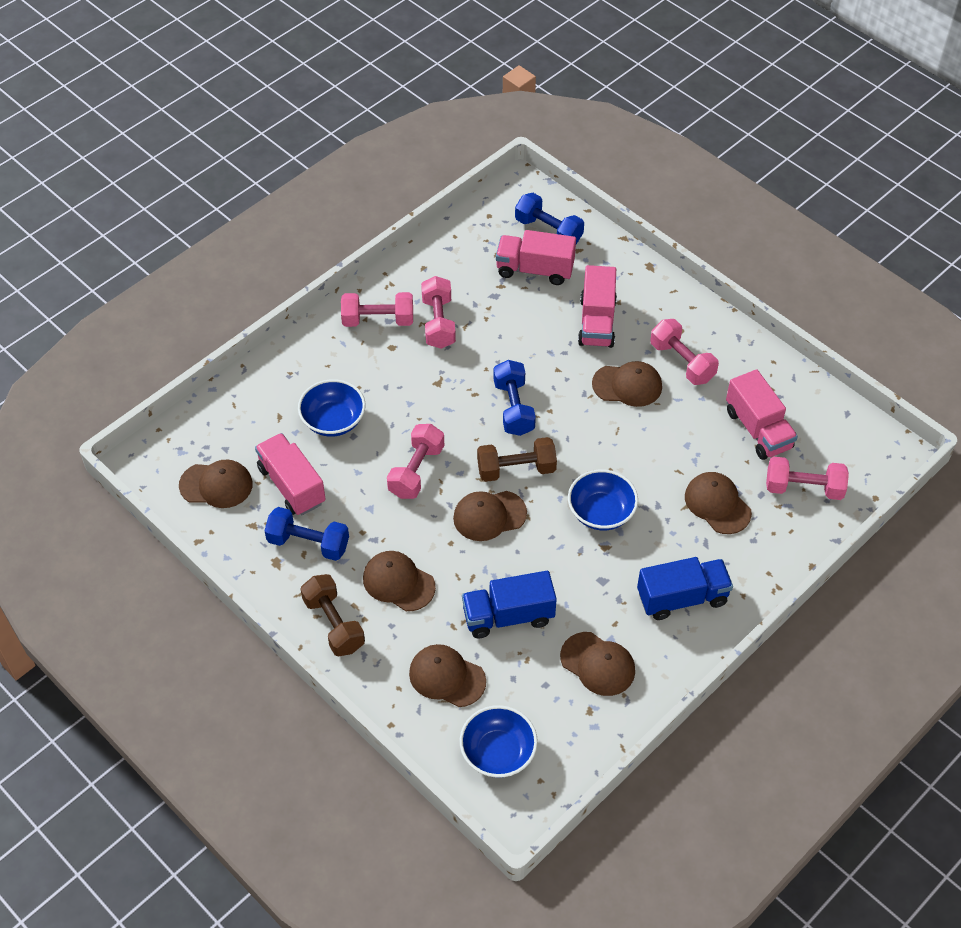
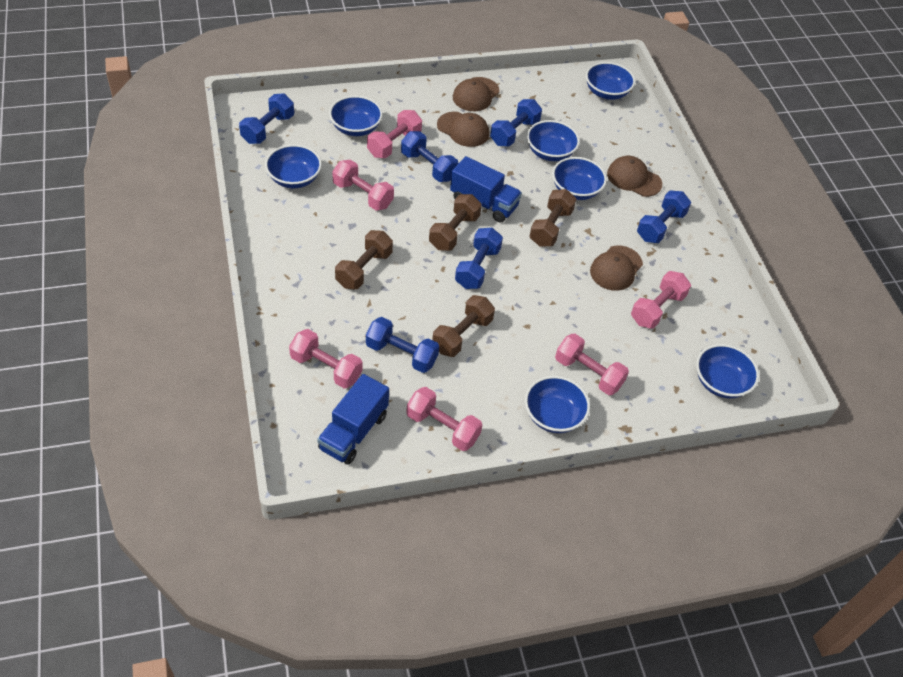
blue bowl: [298,379,366,437] [460,705,538,778] [568,469,638,530] = 3 -> [265,144,322,188] [329,95,383,136] [525,376,590,433] [527,120,580,161] [552,157,607,200] [586,62,635,100] [696,344,759,398] = 7
blue dumbbell: [264,507,349,561] [494,360,536,436] [515,193,584,244] = 3 -> [239,93,294,144] [366,317,439,373] [401,131,458,182] [455,228,503,289] [490,99,542,147] [637,190,691,243] = 6
brown cap: [179,459,253,508] [363,551,436,611] [409,644,486,707] [453,491,527,541] [560,632,635,696] [592,361,662,407] [685,472,752,534] = 7 -> [437,112,489,147] [453,77,499,111] [590,246,643,291] [607,156,662,197] = 4
brown dumbbell: [301,574,365,656] [477,437,557,482] = 2 -> [335,230,393,290] [429,194,482,251] [432,295,495,357] [529,189,576,247] = 4
pink dumbbell: [341,292,413,327] [387,424,444,499] [421,276,456,349] [650,319,719,385] [766,457,849,500] = 5 -> [289,329,363,388] [332,160,394,211] [367,110,422,158] [406,387,482,451] [555,334,629,395] [631,271,691,329] = 6
pink truck: [255,433,326,515] [496,230,576,285] [578,265,617,348] [726,369,798,460] = 4 -> none = 0

